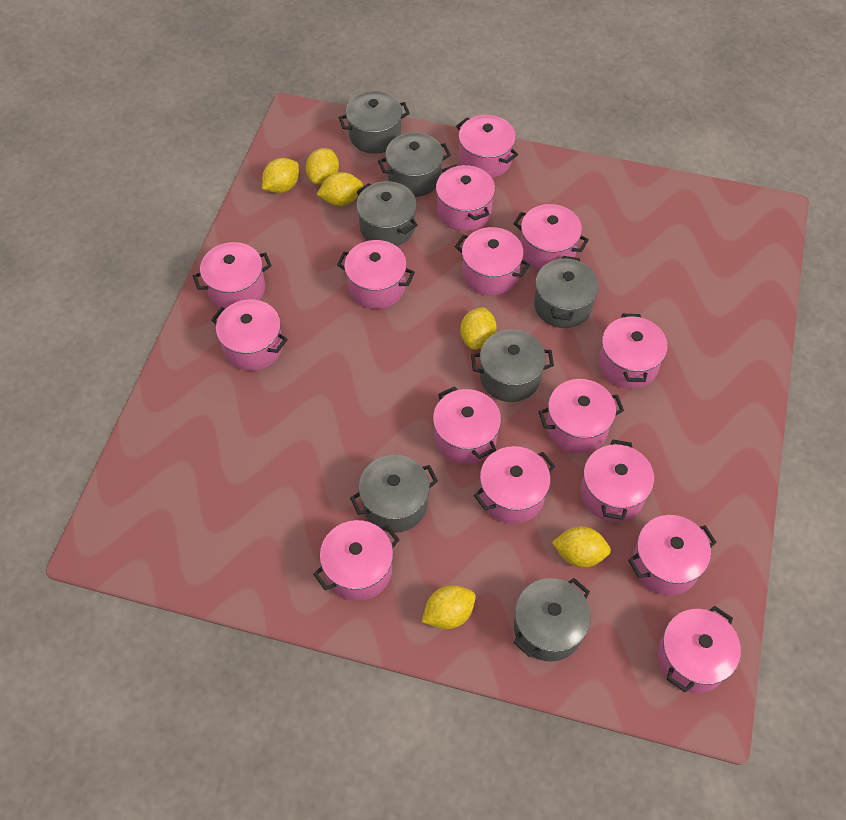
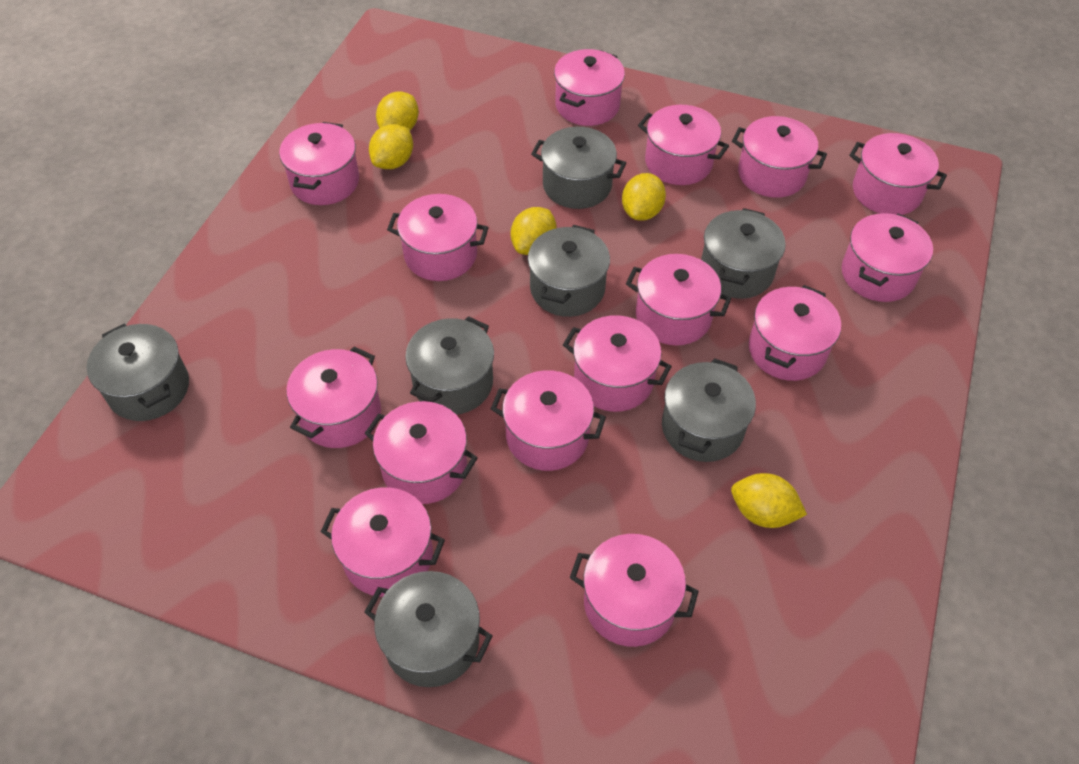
yellow lemon: [262,158,299,193] [306,148,339,185] [316,172,363,206] [422,585,476,629] [460,307,496,350] [552,526,611,568] = 6 -> [369,124,413,169] [376,91,419,130] [511,207,557,255] [622,173,666,221] [731,473,807,528] = 5

